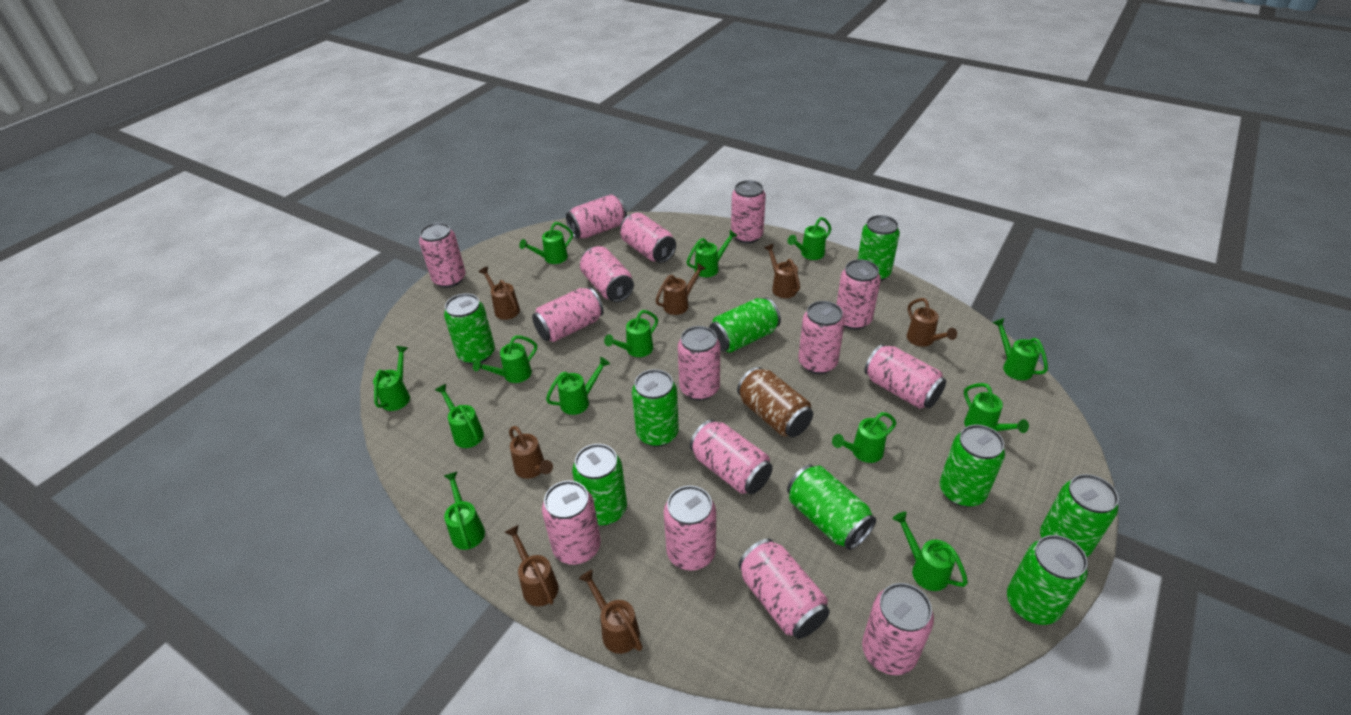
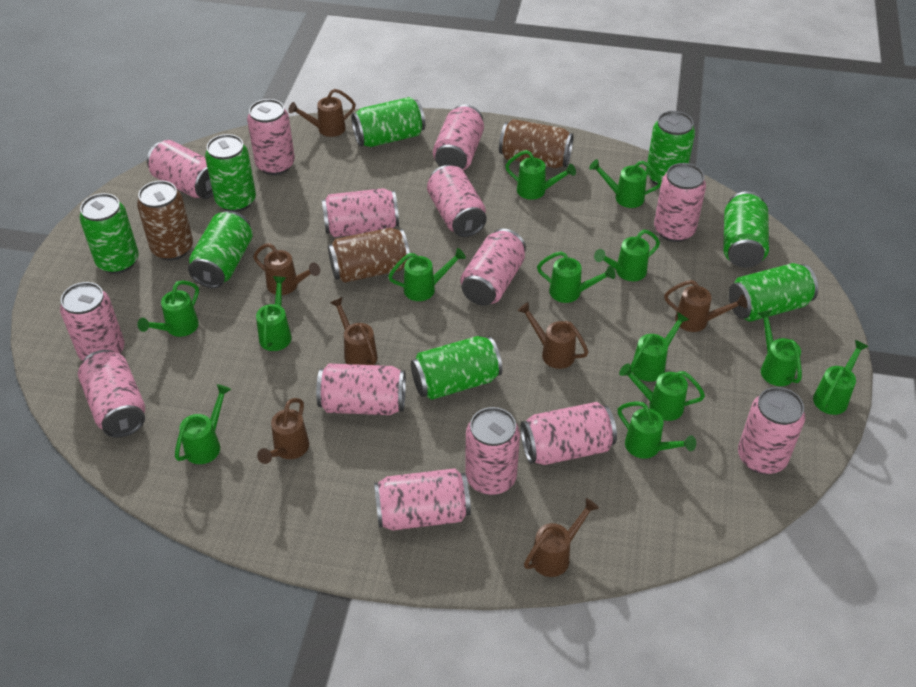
brown can: [737,367,813,437] = 1 -> [137,181,193,261] [328,228,410,283] [499,119,574,168] = 3
green can: [444,293,495,364] [572,444,627,526] [632,369,679,447] [709,298,781,353] [787,465,876,550] [857,215,900,281] [940,425,1005,507] [1007,535,1088,625] [1040,474,1119,557] = 9 -> [79,193,139,274] [188,211,253,288] [205,134,256,212] [351,97,425,147] [411,336,502,400] [646,111,695,187] [723,191,769,268] [729,263,818,322] = 8
pink can: [419,222,466,288] [532,287,604,342] [542,481,601,565] [566,194,627,239] [580,246,634,302] [620,213,676,263] [664,485,716,571] [678,326,720,401] [690,420,773,494] [731,180,766,244] [738,538,830,639] [798,301,845,374] [837,259,881,330] [862,583,934,675] [864,344,946,409] = 15 -> [60,282,125,361] [78,350,145,438] [147,140,213,199] [247,99,295,175] [316,363,406,415] [322,188,399,237] [374,468,471,530] [427,165,487,237] [433,105,484,170] [460,229,526,306] [465,407,520,495] [520,402,617,465] [654,163,706,242] [738,387,805,474] = 14

